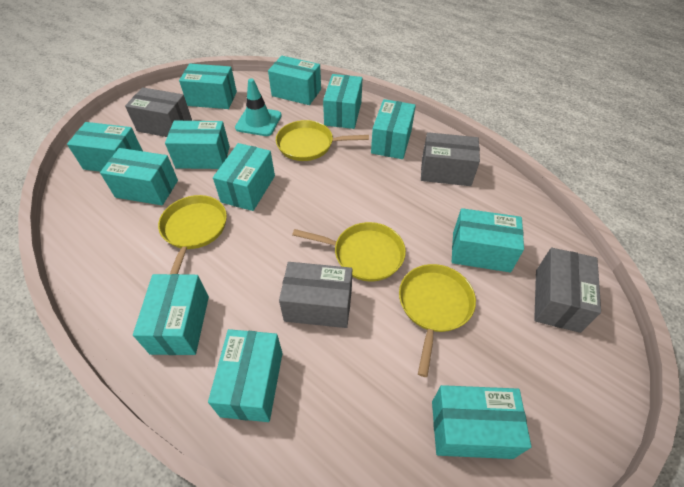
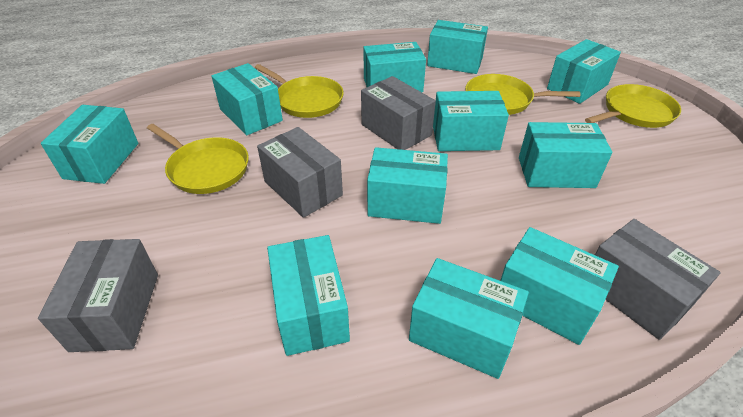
turquoise box: [67,122,143,172] [100,148,178,205] [133,274,209,355] [165,121,230,169] [179,64,237,109] [208,329,283,422] [213,143,275,211] [268,56,321,105] [323,74,362,129] [371,99,416,159] [432,385,531,459] [452,208,524,272] = 12 -> [41,105,138,184] [211,63,283,135] [267,235,350,356] [363,42,426,92] [367,147,448,224] [409,258,529,379] [427,20,488,74] [433,91,509,151] [500,227,619,345] [519,122,612,188] [547,39,621,104] = 11
turquoise traffic cone: [235,78,282,136] = 1 -> none = 0

